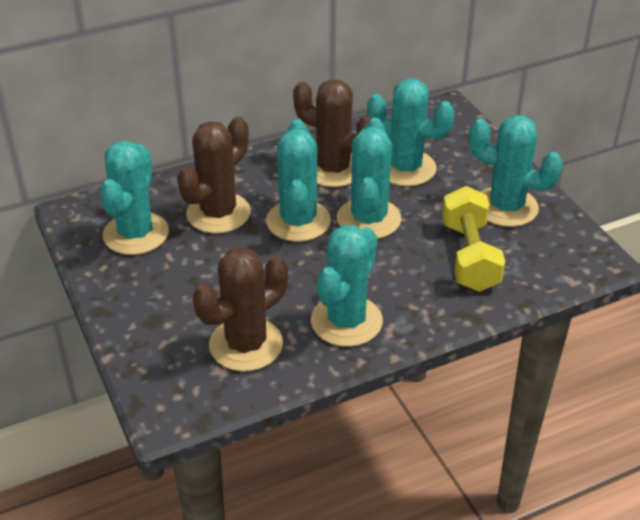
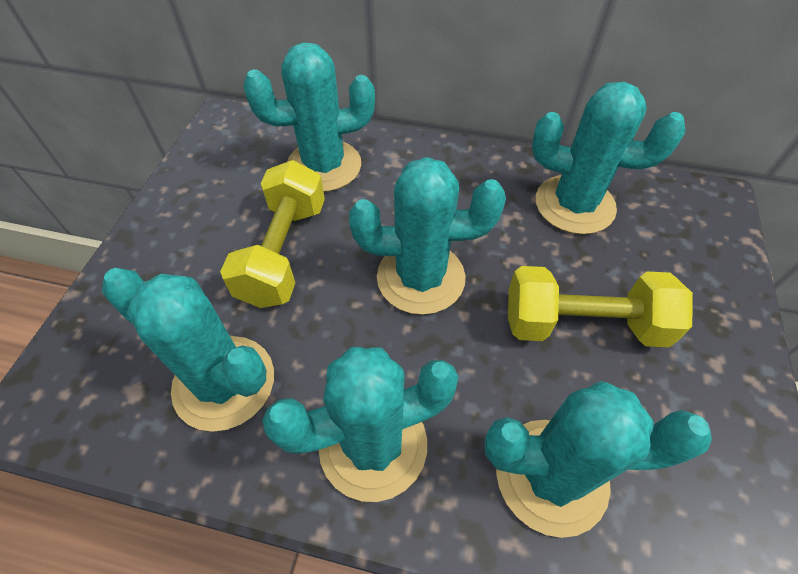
brown cactus: [177,117,251,233] [193,247,288,372] [293,79,372,187] = 3 -> none = 0
yellow dumbbell: [442,186,505,292] = 1 -> [220,160,325,308] [508,266,693,347] = 2

